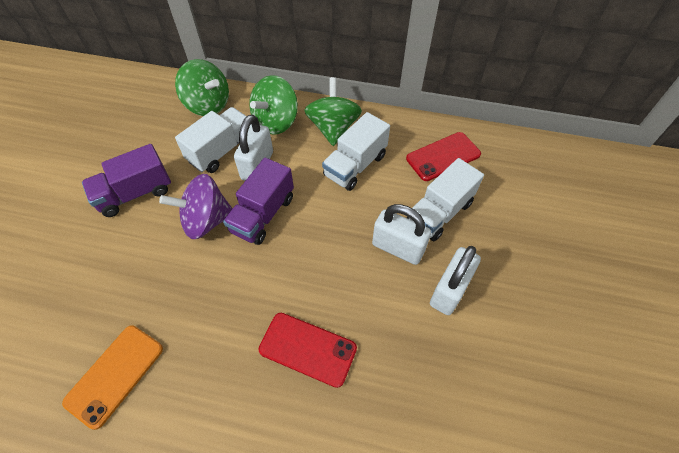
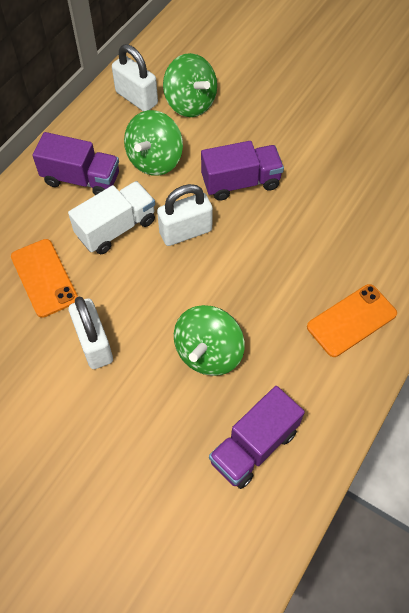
orange phone: [62,325,163,430] = 1 -> [11,239,78,318] [307,284,397,357] = 2
purple spinning top: [159,174,233,239] = 1 -> none = 0
purple truck: [82,144,171,217] [223,158,294,245] = 2 -> [32,132,119,195] [201,141,284,201] [209,386,305,489] = 3
red phone: [258,313,357,388] [406,132,481,181] = 2 -> none = 0
white truck: [175,107,246,173] [322,112,390,191] [407,158,484,241] = 3 -> [68,181,155,254] = 1

